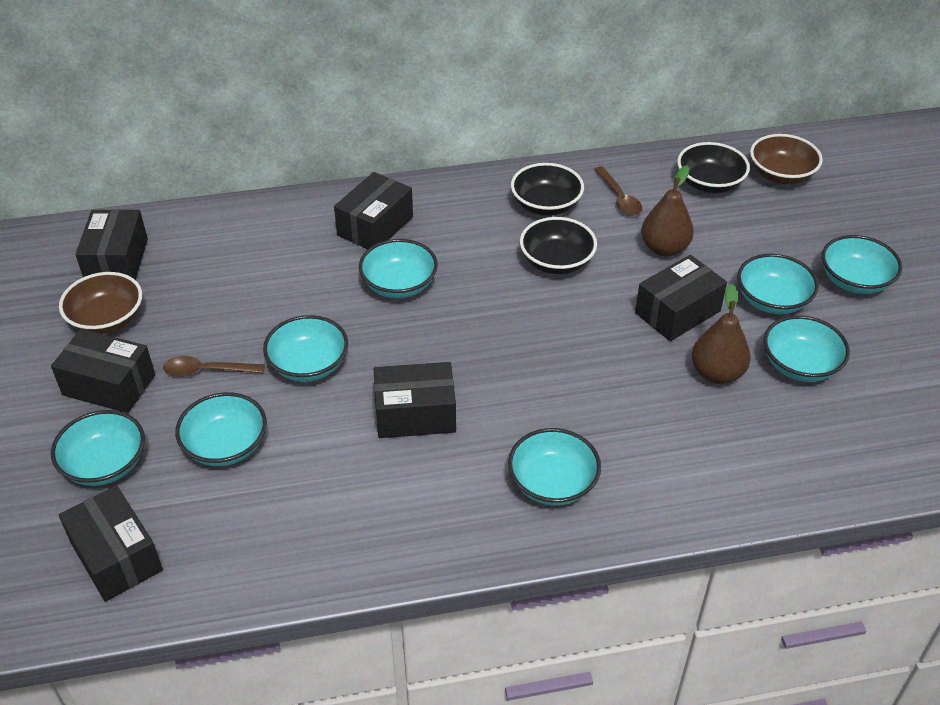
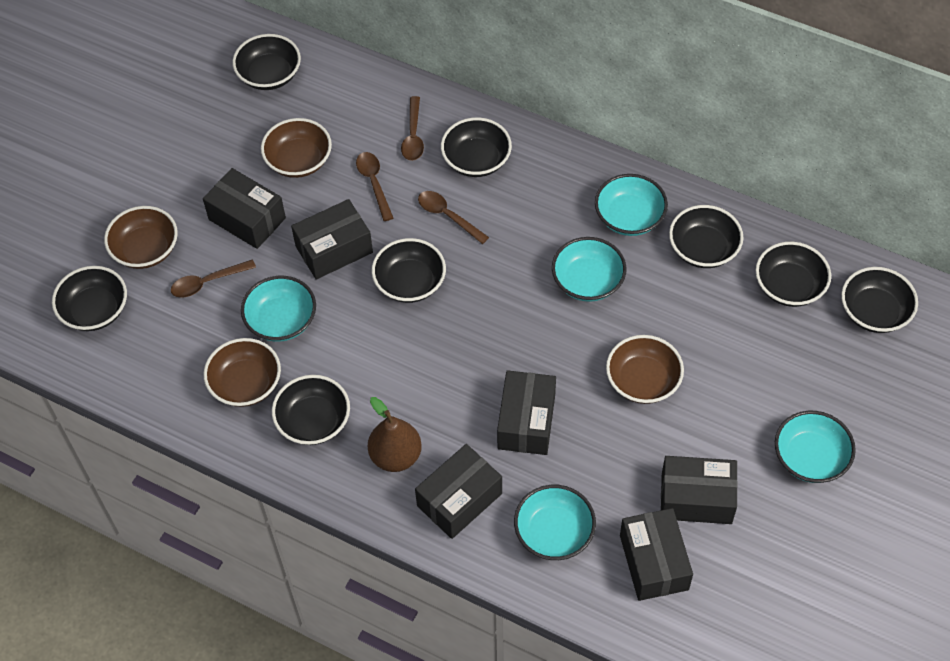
black bowl: [511,163,584,216] [520,217,597,274] [677,142,750,193] = 3 -> [52,266,127,331] [232,34,301,90] [272,375,350,445] [372,238,446,303] [441,117,512,177] [669,205,743,268] [756,242,831,307] [841,267,918,333] = 8
brown bowl: [59,272,142,334] [750,134,823,184] = 2 -> [104,206,178,269] [204,338,281,407] [261,118,332,178] [606,335,684,404] = 4
brown pear: [641,165,694,256] [692,284,751,384] = 2 -> [368,397,422,472] = 1
brown spoon: [163,356,265,377] [594,166,642,216] = 2 -> [171,259,256,298] [356,152,393,221] [401,96,424,161] [418,191,489,244] = 4
turquoise bowl: [51,410,145,486] [175,392,267,466] [263,315,348,382] [359,239,438,298] [508,428,601,506] [737,254,819,314] [764,315,850,382] [822,235,902,294] = 8 -> [241,276,316,342] [514,485,596,560] [552,237,627,302] [595,174,668,236] [775,411,856,483] = 5

